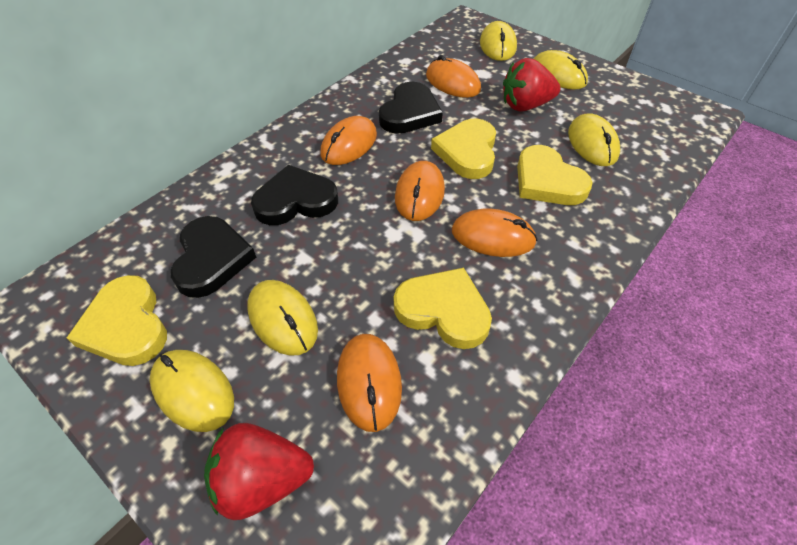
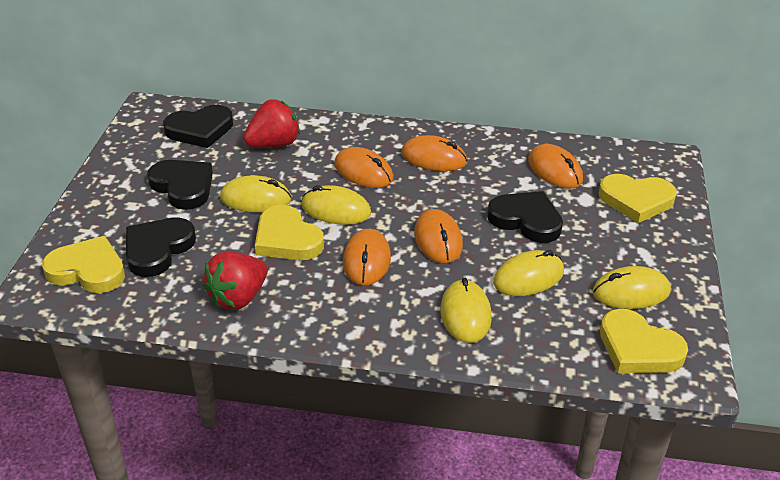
black heart: [171,216,256,298] [251,165,338,225] [379,82,443,134] = 3 -> [126,217,196,277] [147,160,213,210] [163,105,233,148] [487,191,563,243] = 4

